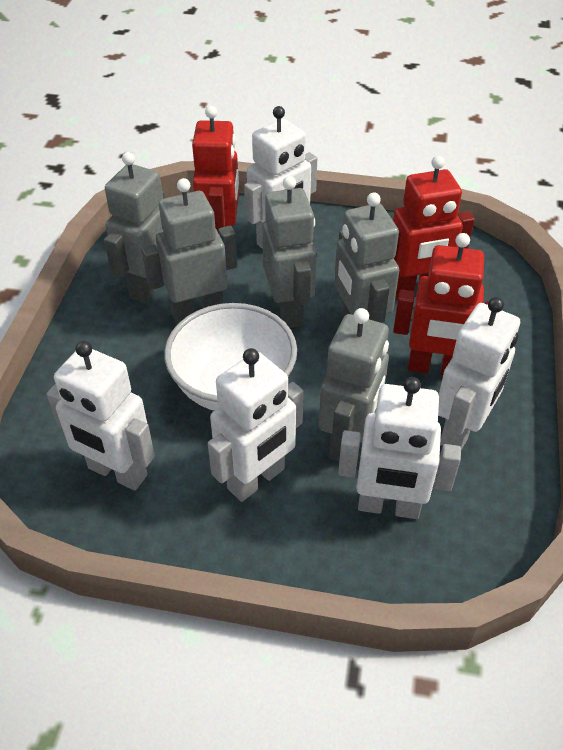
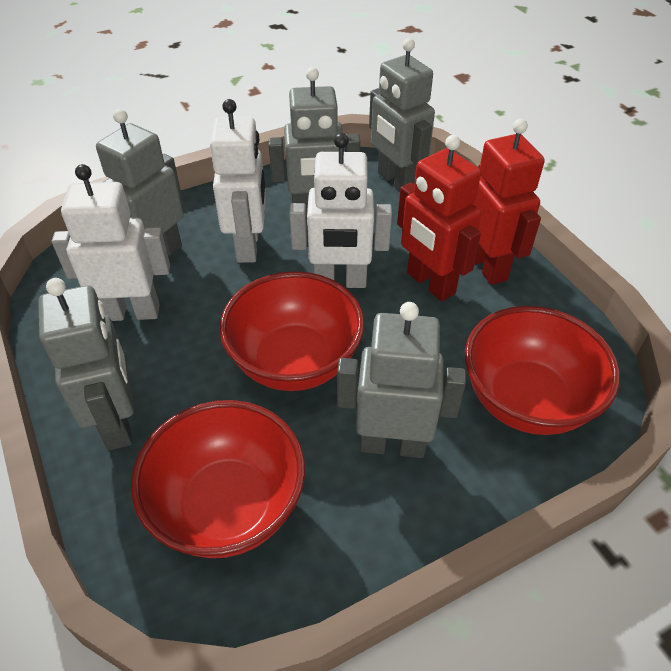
red bowl: none = 0 -> [131,400,305,558] [219,271,364,391] [465,306,620,435] = 3
red robot: [192,106,239,233] [393,156,475,300] [393,233,489,376] = 3 -> [397,135,481,301] [473,119,545,285] = 2
white bowl: [164,303,297,410] = 1 -> none = 0
white robot: [47,341,155,490] [208,348,304,502] [244,106,317,249] [338,377,461,519] [438,297,520,450] = 5 -> [52,164,170,321] [210,99,266,263] [289,133,392,288] = 3

